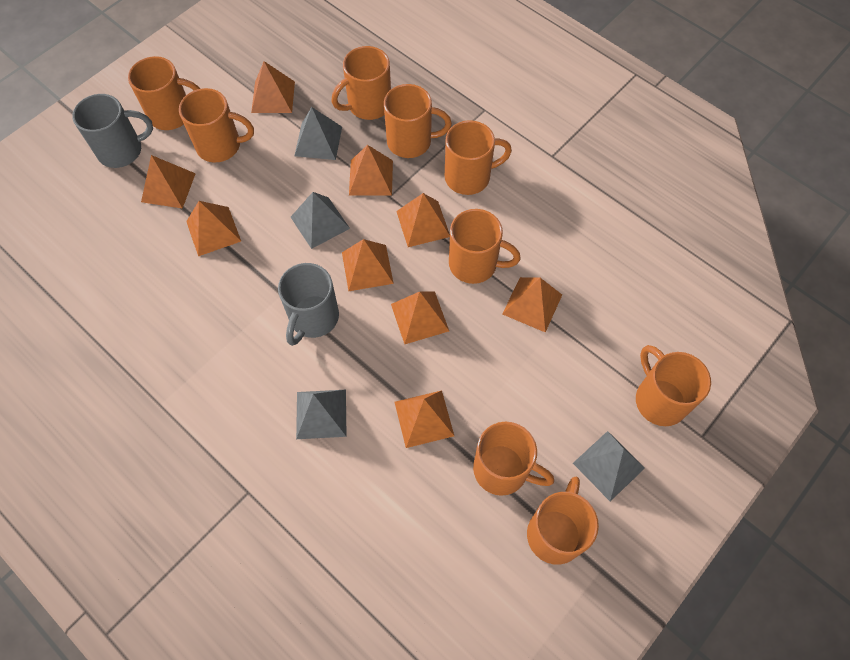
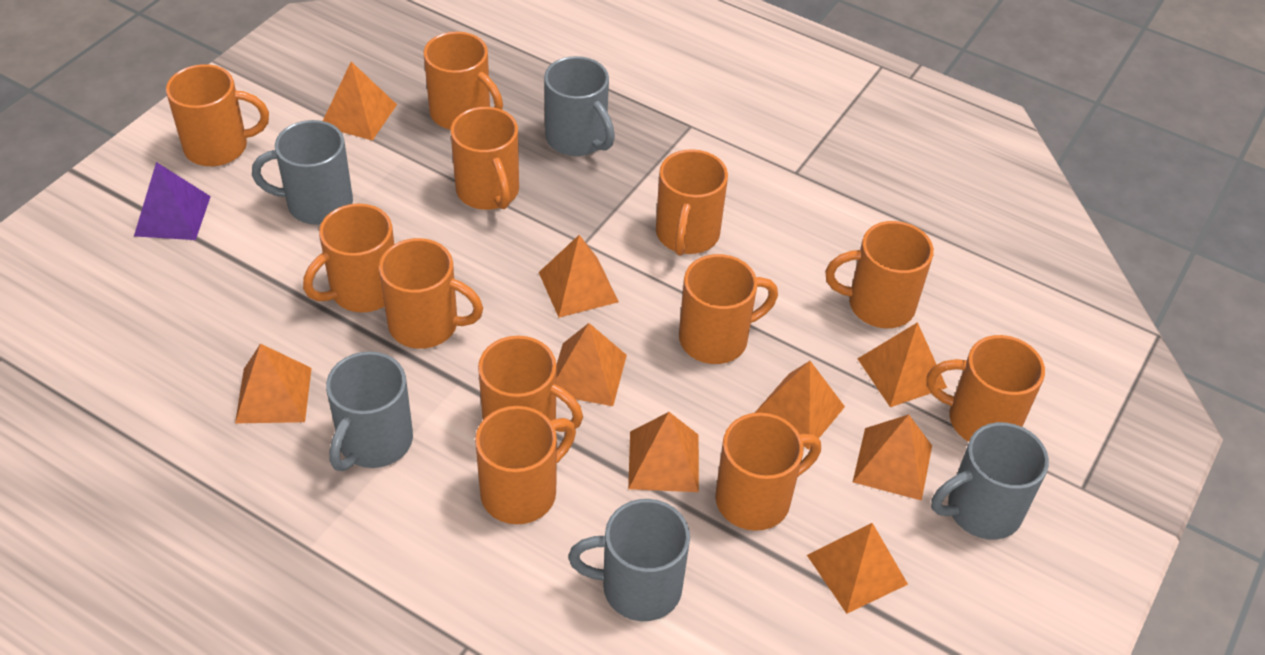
grey mug: [72,94,153,168] [278,263,339,346] = 2 -> [252,120,353,225] [326,351,413,471] [544,56,615,156] [568,499,690,621] [931,422,1049,540] = 5
grey pyramid: [291,192,350,249] [294,107,342,160] [296,390,347,439] [573,431,645,501] = 4 -> none = 0
orange mug: [128,56,200,130] [179,88,254,162] [331,46,391,120] [384,84,452,158] [445,120,512,195] [449,209,521,284] [473,422,554,496] [527,477,599,565] [636,345,711,426] = 9 -> [166,64,269,166] [303,203,394,312] [379,238,483,349] [424,32,503,130] [451,107,519,210] [475,406,576,524] [478,336,583,432] [656,149,728,256] [679,254,778,364] [715,413,821,531] [825,221,934,328] [927,335,1045,442] = 12
purple pyramid: none = 0 -> [134,162,211,240] = 1

